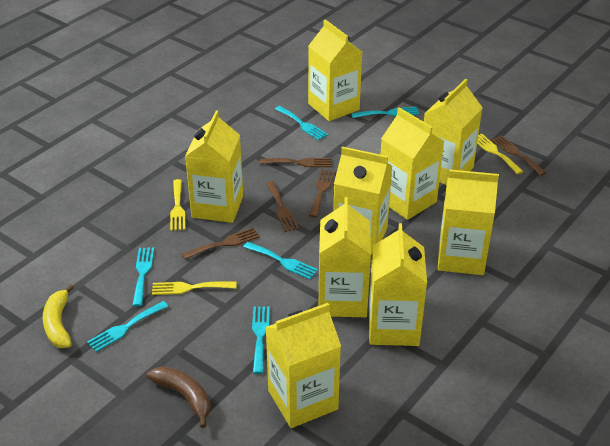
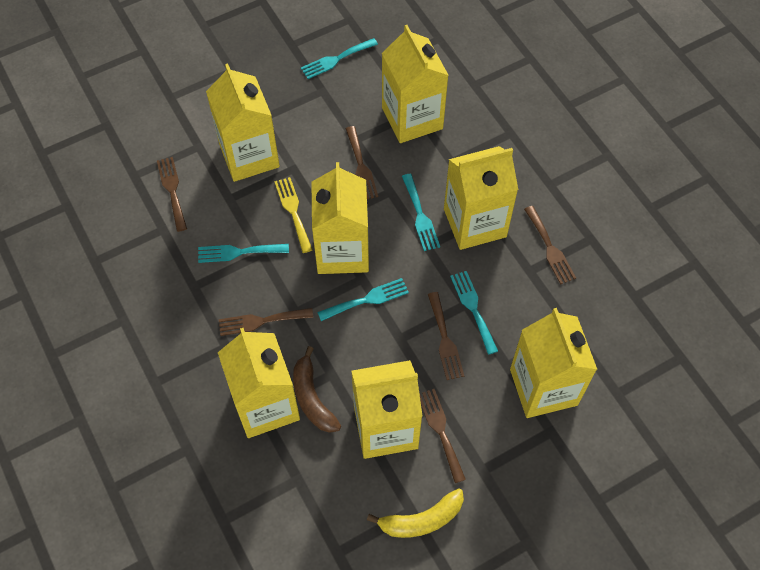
brown fork: [182,228,260,260] [260,158,332,167] [266,181,299,232] [309,169,335,218] [491,135,546,176] = 5 -> [157,157,187,232] [219,308,313,336] [345,126,378,199] [419,389,466,483] [428,292,464,380] [524,206,576,284] = 6
turquoise fork: [87,301,168,352] [132,248,154,306] [243,242,318,279] [252,307,270,374] [275,106,328,140] [351,107,419,118] = 6 -> [198,244,289,263] [301,38,378,79] [317,278,409,321] [402,174,440,251] [450,271,498,355] = 5
yellow carton: [185,111,243,223] [265,303,341,428] [308,19,362,121] [318,197,371,317] [333,147,392,255] [369,223,427,346] [381,107,444,220] [424,79,483,185] [438,169,499,275] = 9 -> [206,64,280,182] [218,328,300,438] [312,162,369,274] [351,360,422,459] [382,25,449,143] [444,146,518,250] [510,308,598,418] = 7
yellow fork: [152,282,237,295] [170,179,185,231] [477,134,523,174] = 3 -> [274,177,313,253] = 1

